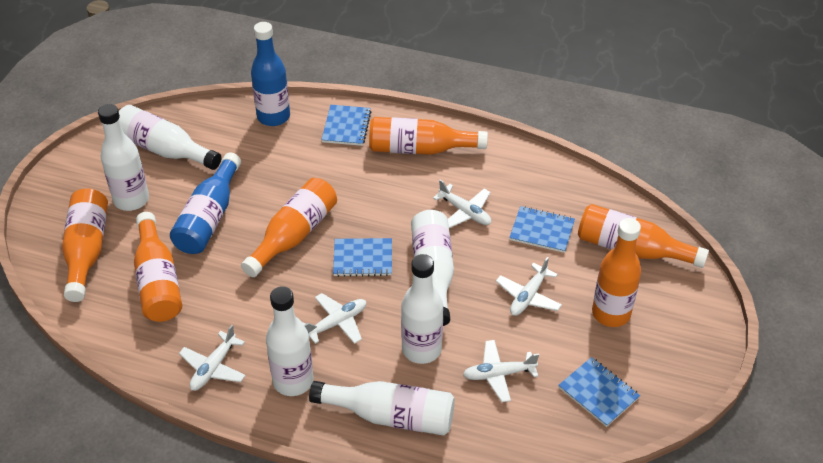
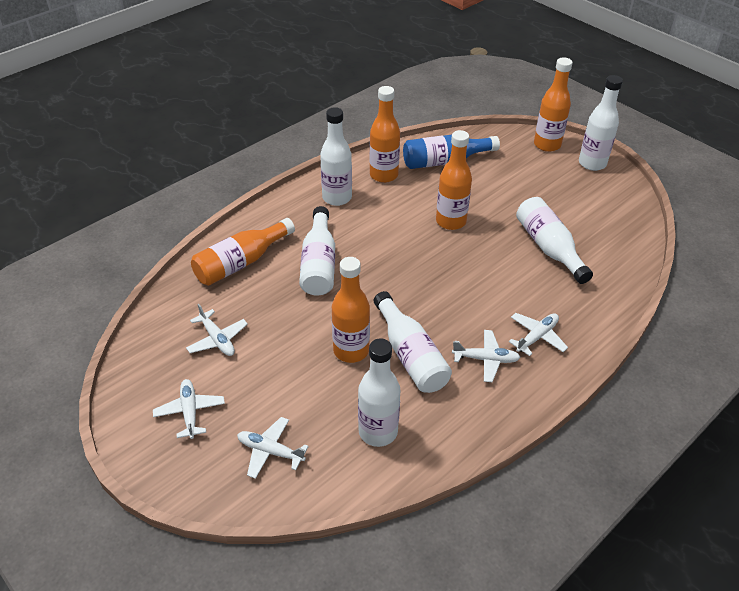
blue bottle: [170,152,241,254] [251,22,290,126] = 2 -> [403,135,500,169] = 1
blue notebook: [321,105,371,146] [333,238,392,277] [509,206,575,253] [558,357,640,427] = 4 -> none = 0
orange bottle: [62,188,108,302] [134,212,182,322] [241,178,337,277] [369,117,488,155] [578,204,709,268] [592,218,641,327] = 6 -> [191,218,295,286] [332,257,370,363] [370,86,400,183] [436,130,472,230] [534,57,573,152] = 5

